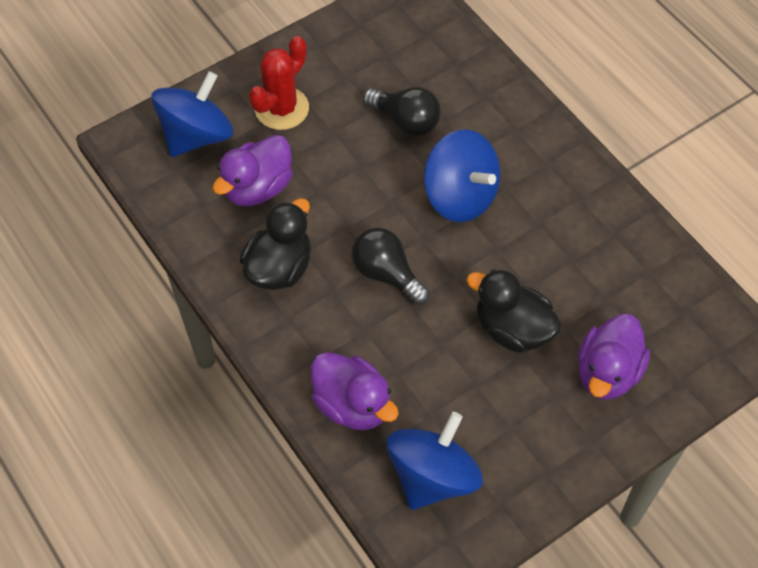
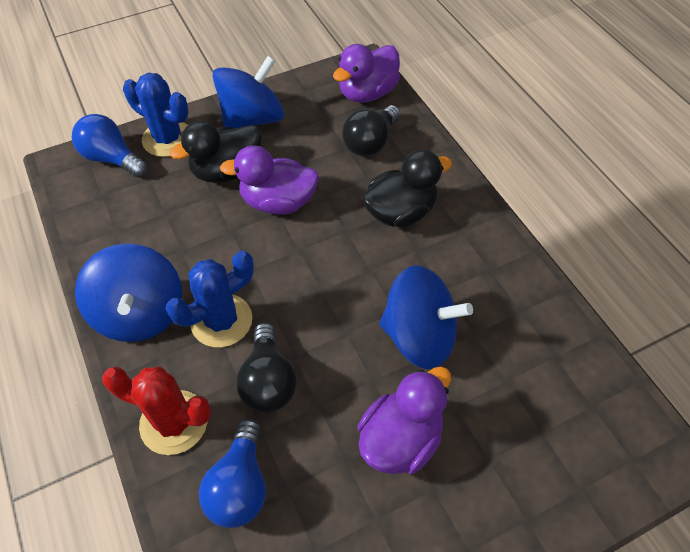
blue cactus: none = 0 -> [123,73,188,157] [166,251,254,347] = 2
blue light bulb: none = 0 -> [72,114,147,177] [199,419,266,528] = 2

